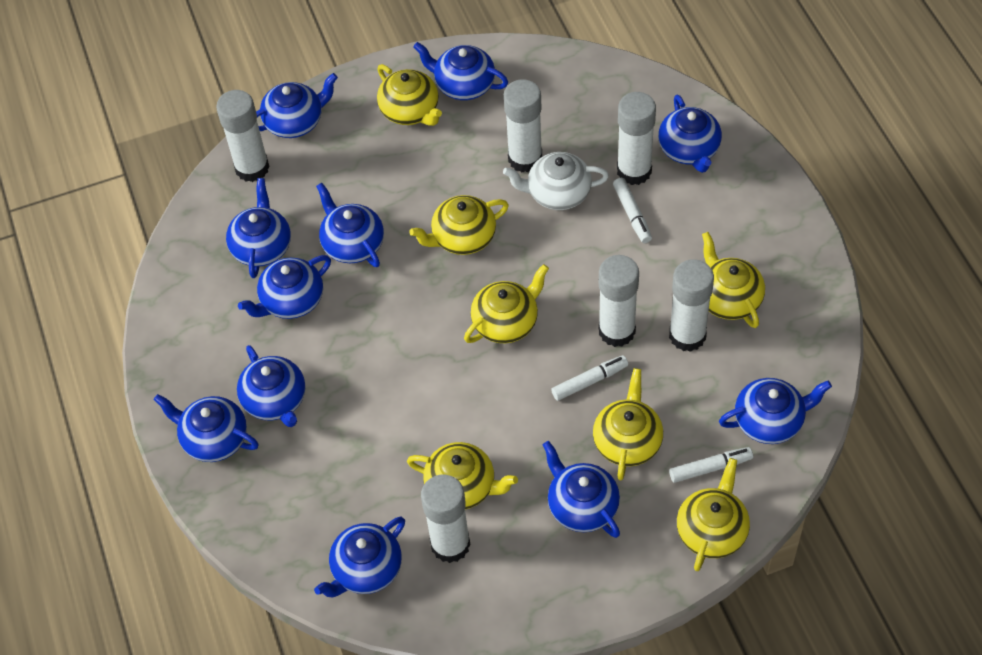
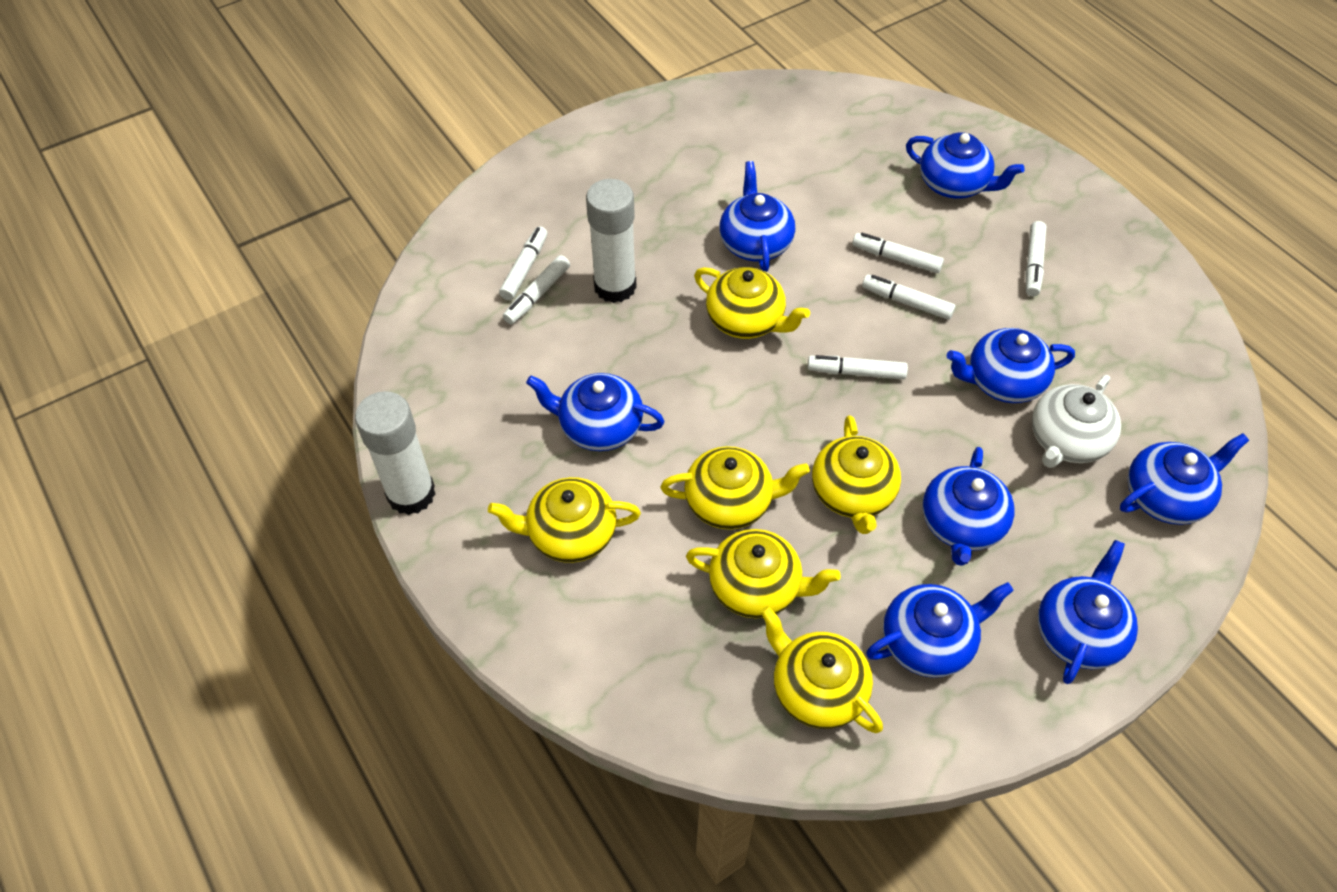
blue teapot: [154,394,259,462] [226,178,291,278] [237,345,305,427] [238,255,331,319] [256,73,338,138] [314,517,405,597] [316,183,384,267] [413,42,508,100] [542,441,620,538] [658,95,722,173] [719,378,832,444] = 11 -> [526,373,665,451] [719,161,795,272] [866,582,1014,678] [906,132,1025,199] [923,447,1014,566] [947,328,1075,403] [1038,540,1138,684] [1120,433,1249,525] = 8
white glue stick: [216,90,269,182] [421,475,470,563] [504,79,542,173] [599,255,639,347] [617,92,656,185] [669,259,714,352] = 6 -> [355,391,435,515] [586,179,637,303] = 2
white marker: [551,355,628,401] [613,178,652,243] [669,447,753,483] = 3 -> [499,226,547,300] [503,255,570,324] [808,355,908,380] [852,233,944,273] [862,275,955,320] [1025,221,1046,296] = 6
yellow teapot: [377,64,442,126] [407,442,518,509] [409,195,509,255] [464,264,549,343] [593,368,663,480] [677,458,750,571] [702,232,765,328] = 7 -> [488,477,641,563] [661,446,810,530] [686,529,841,618] [694,267,810,339] [760,606,883,733] [812,415,901,534] = 6

